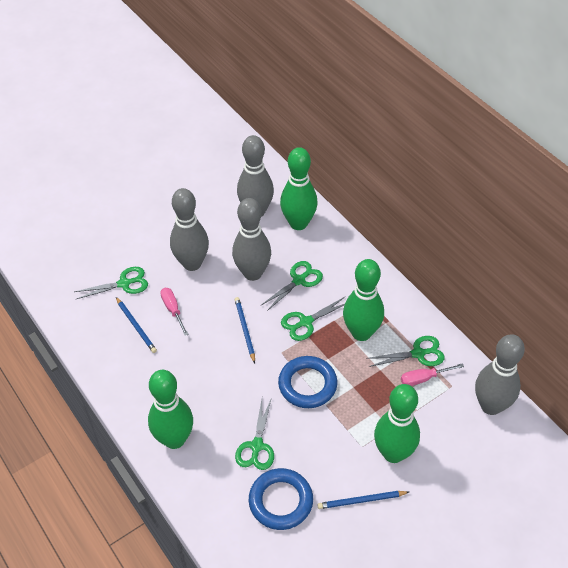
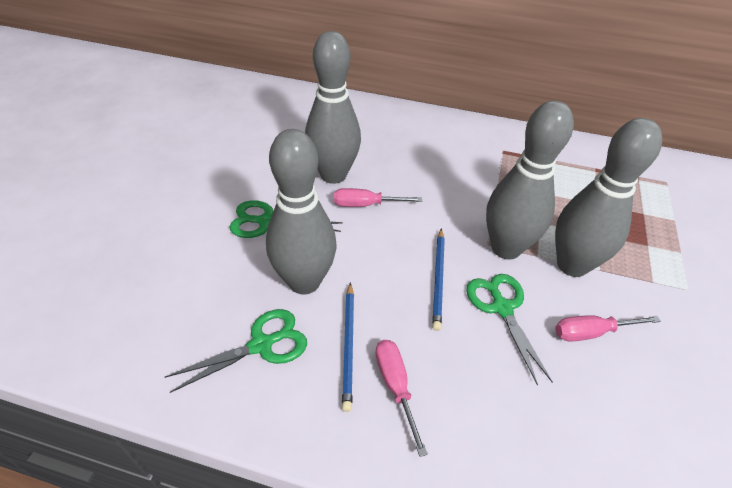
blue pencil: [116,297,157,353] [235,297,255,363] [318,491,409,509] = 3 -> [342,282,354,412] [432,228,445,331] = 2
blue ring: [249,468,313,530] [278,356,337,408] = 2 -> none = 0
green bowling pin: [148,370,193,449] [280,147,318,230] [343,259,384,341] [374,384,420,463] = 4 -> none = 0
green scissors: [74,267,148,299] [235,397,274,470] [261,261,323,311] [281,296,346,341] [366,336,445,367] = 5 -> [165,309,307,393] [230,200,343,238] [466,274,552,386] = 3
pink screwdriver: [160,288,189,336] [401,363,464,386] = 2 -> [334,188,422,207] [375,340,428,457] [555,315,661,342] = 3

